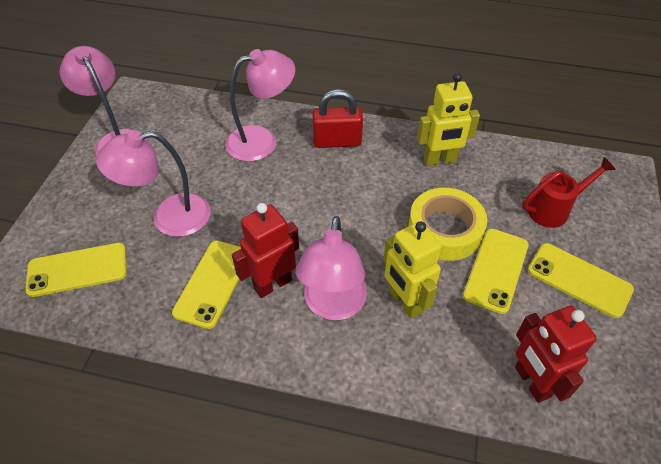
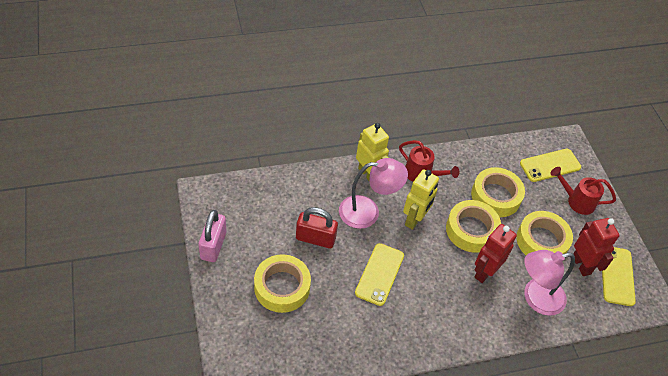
pink lamp: [60,46,147,157] [96,130,211,237] [225,49,295,162] [296,216,367,320] = 4 -> [339,158,408,229] [524,250,575,316] = 2
pink padlock: none = 0 -> [198,210,226,262] = 1
red watering can: [522,157,616,228] = 1 -> [399,140,459,182] [551,167,616,215] = 2
yellow phone: [26,243,127,297] [172,240,241,329] [463,229,529,314] [528,243,634,318] = 4 -> [355,243,404,306] [520,149,581,182] [602,247,636,306] = 3
yellow tape: [408,188,487,261] = 1 -> [254,254,311,313] [446,200,501,253] [471,167,525,217] [516,211,573,255] = 4

